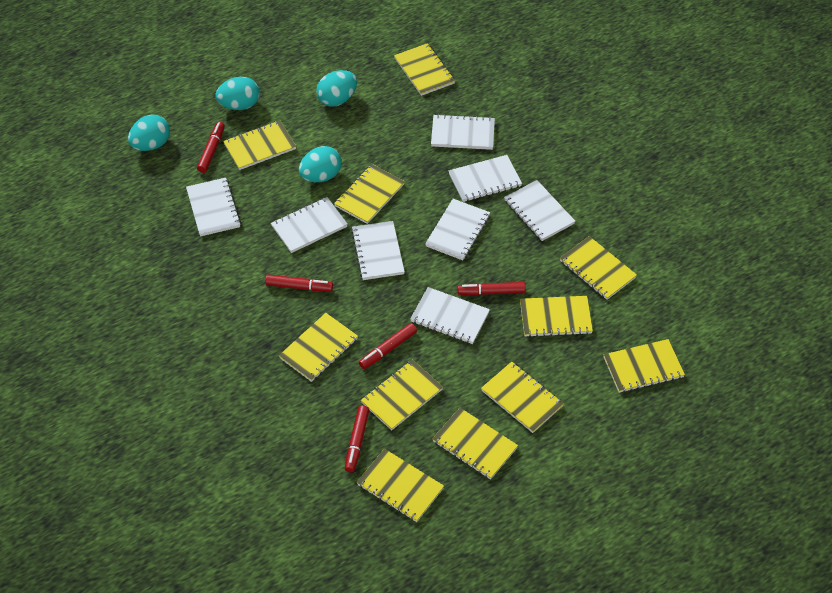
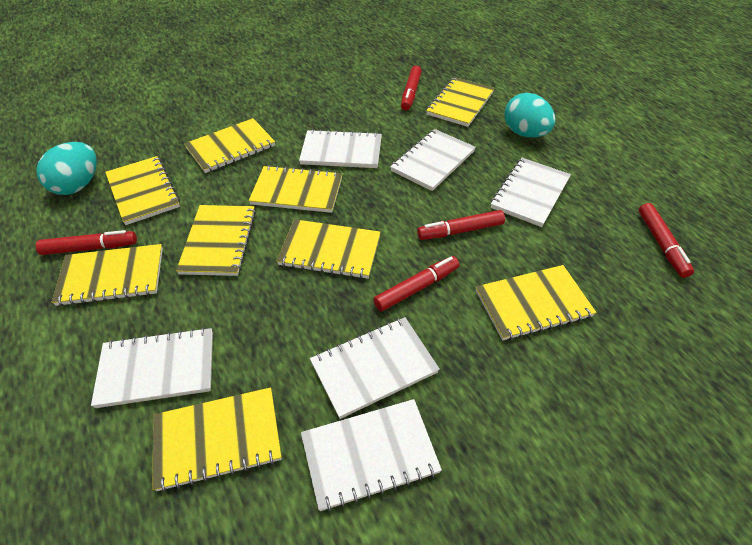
turquoise egg: [128,115,170,151] [215,77,260,110] [299,146,342,182] [316,70,357,107] = 4 -> [36,142,97,195] [505,93,556,137] = 2
white notebook: [186,178,241,236] [271,197,348,253] [351,221,405,280] [410,287,490,344] [425,199,490,260] [431,114,495,150] [449,155,522,202] [504,180,575,241] = 8 -> [91,327,213,408] [299,129,382,168] [301,399,442,511] [310,317,440,419] [390,129,476,191] [491,158,571,227] = 6
yellow notebook: [223,120,296,170] [279,313,358,382] [334,164,405,224] [357,449,444,522] [361,360,443,430] [394,43,455,96] [432,408,518,480] [481,362,564,433] [520,296,593,337] [560,236,637,300] [603,339,685,393] = 11 -> [52,244,163,306] [105,156,180,225] [153,387,282,492] [176,205,256,276] [184,118,275,173] [249,165,342,213] [277,219,381,279] [426,77,495,127] [476,265,596,341] = 9

